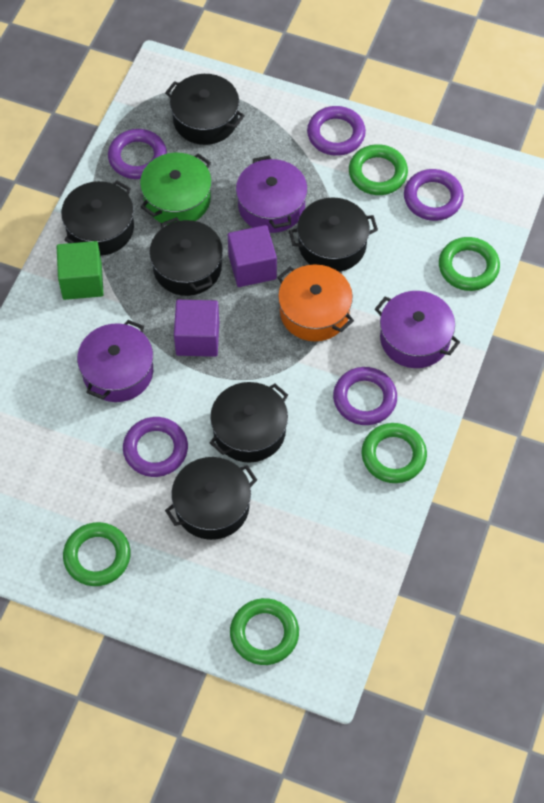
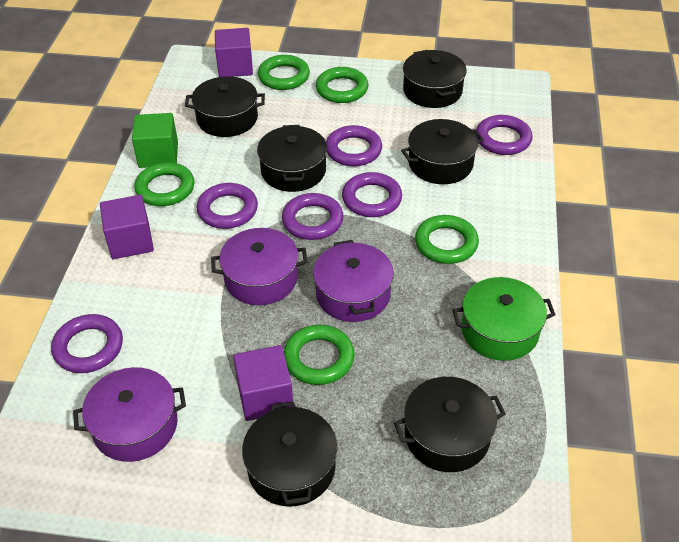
orange pot: [277,264,354,341] = 1 -> none = 0
purple cube: [174,300,219,357] [228,225,277,287] = 2 -> [100,195,154,259] [215,28,253,77] [233,345,293,421] = 3
purple ring: [108,129,167,179] [123,417,188,477] [307,106,366,156] [333,367,397,425] [404,169,464,221] = 5 -> [51,314,123,373] [196,183,258,229] [282,193,344,240] [326,125,382,166] [342,172,402,217] [476,115,533,155] = 6

